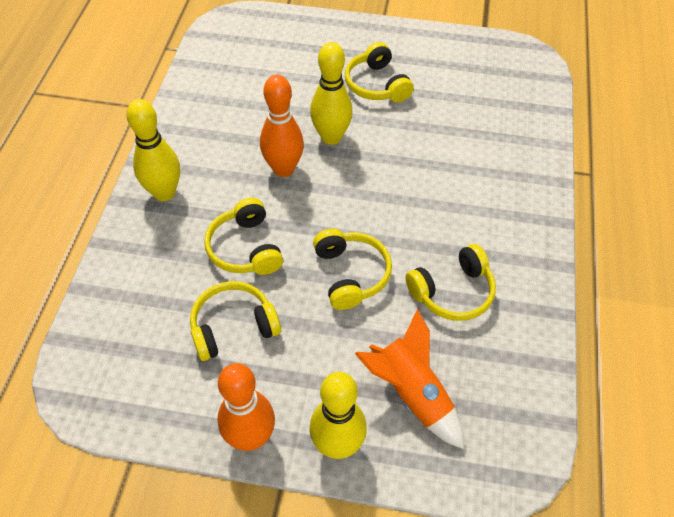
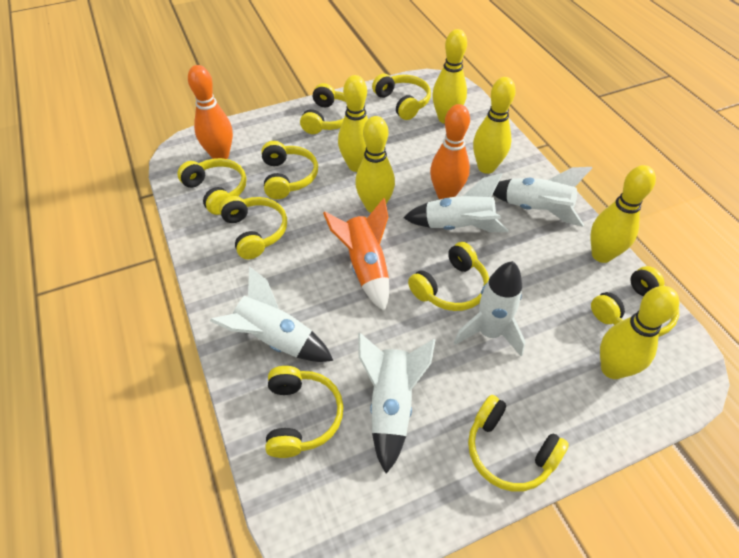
white rocket: none = 0 -> [210,267,333,362] [358,333,435,474] [403,173,508,232] [454,261,525,356] [493,167,592,227] = 5
yellow bowling pin: [126,99,180,201] [310,42,353,145] [310,372,367,459] = 3 -> [338,75,368,172] [355,116,395,213] [432,29,467,124] [473,77,516,174] [591,165,656,263] [600,286,679,379] = 6
yellow headphones: [190,281,281,361] [204,198,283,275] [313,229,392,310] [345,42,414,102] [406,244,496,321] = 5 -> [177,158,246,215] [219,196,287,259] [261,141,318,199] [265,366,344,458] [300,83,346,134] [372,74,431,120] [408,242,489,311] [468,395,569,492] [591,266,679,337] = 9

